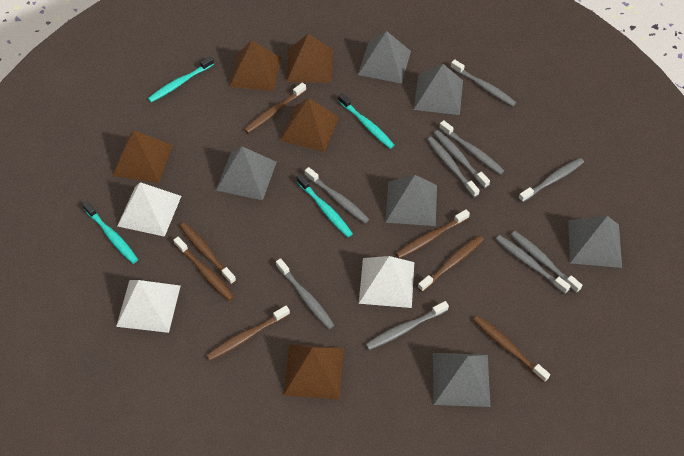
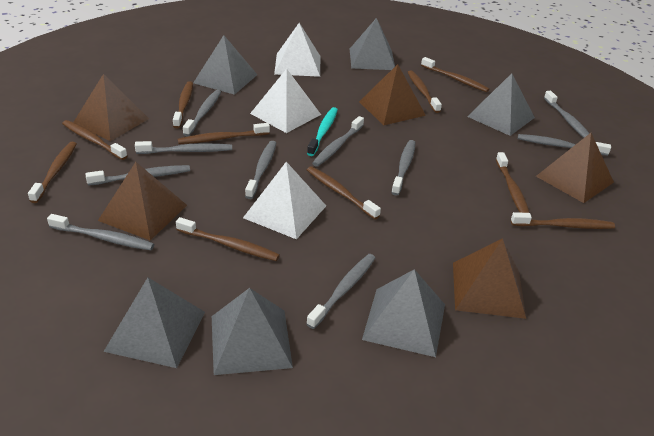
brown toothbrush: [173,237,234,301] [180,223,236,285] [207,306,290,361] [244,82,306,133] [396,209,470,259] [418,235,484,292] [473,315,550,382] = 7 -> [28,142,77,203] [62,120,127,160] [173,81,193,128] [176,217,280,261] [178,123,270,144] [307,166,381,219] [407,70,442,113] [421,57,490,92] [496,152,529,213] [511,212,615,229] = 10
turquoise toothbrush: [82,201,138,264] [148,56,214,102] [297,174,353,237] [338,93,394,149] = 4 -> [307,107,338,156] = 1

